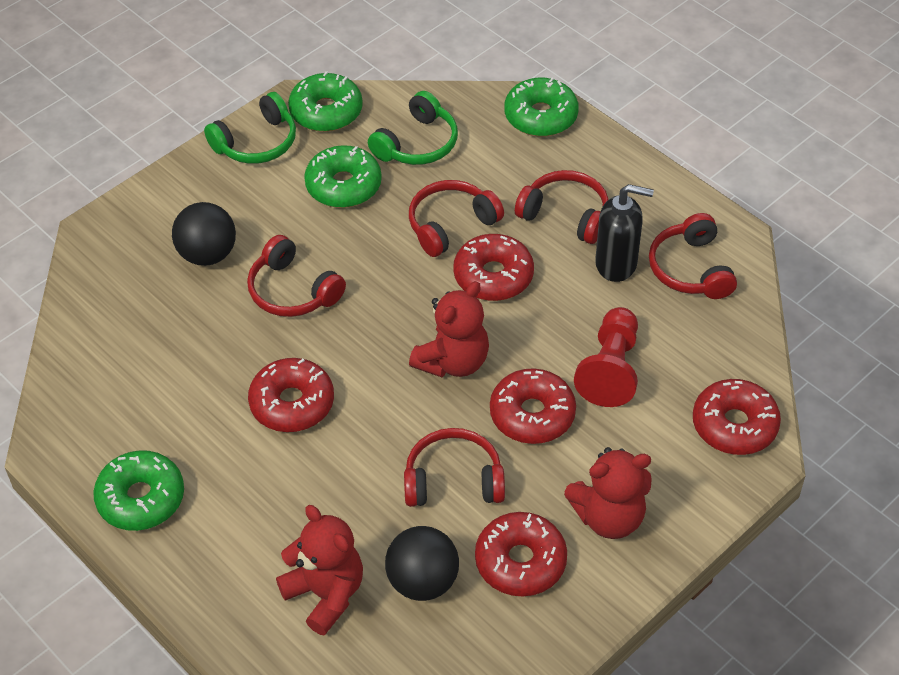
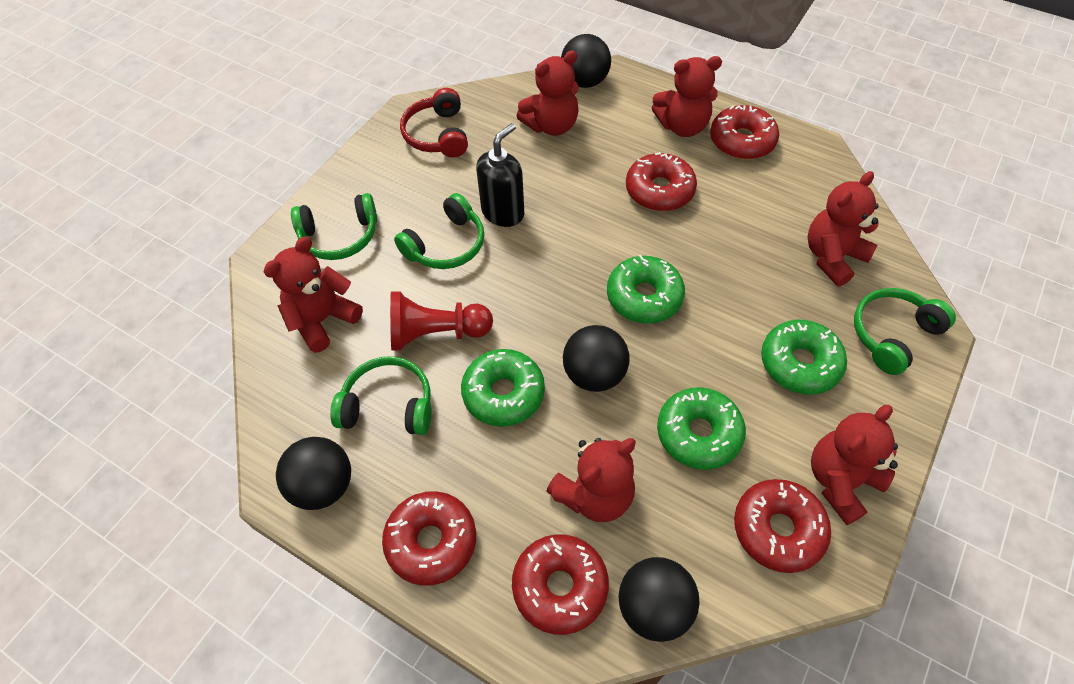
black ball: [172,202,236,266] [385,526,459,601] = 2 -> [276,437,351,510] [561,34,611,88] [563,325,630,392] [618,557,699,642] = 4
green headphones: [204,92,296,164] [368,91,458,165] = 2 -> [291,193,377,260] [330,356,431,435] [394,193,484,269] [854,288,956,375] = 4
red headphones: [247,235,346,317] [404,428,505,507] [409,180,504,257] [515,170,609,244] [649,213,737,299] = 5 -> [400,88,468,157] = 1
red teddy bear: [276,505,363,636] [409,281,489,377] [564,447,652,539] = 3 -> [264,237,363,353] [517,50,579,136] [546,438,636,522] [652,56,722,137] [807,171,879,286] [811,405,898,525] = 6

